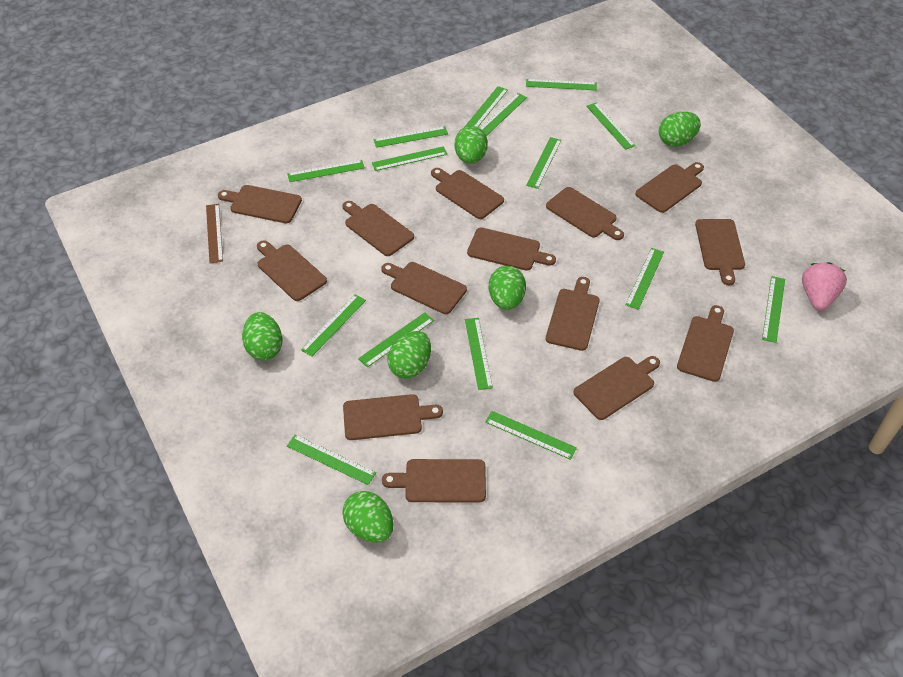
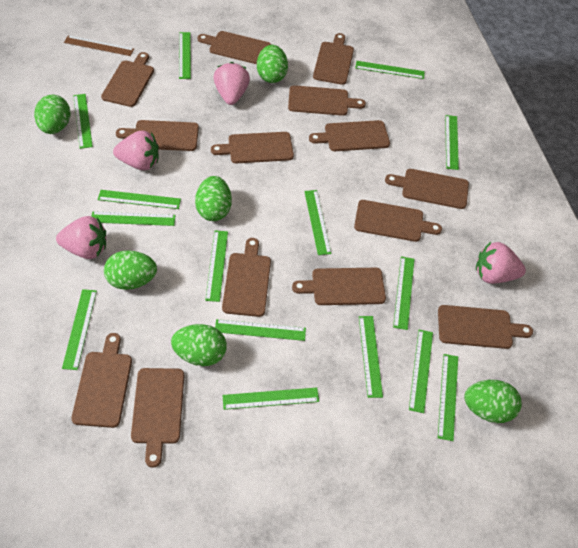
pink strawberry: [802,262,847,311] = 1 -> [56,216,106,259] [113,131,159,170] [214,62,250,105] [476,242,526,284] = 4

